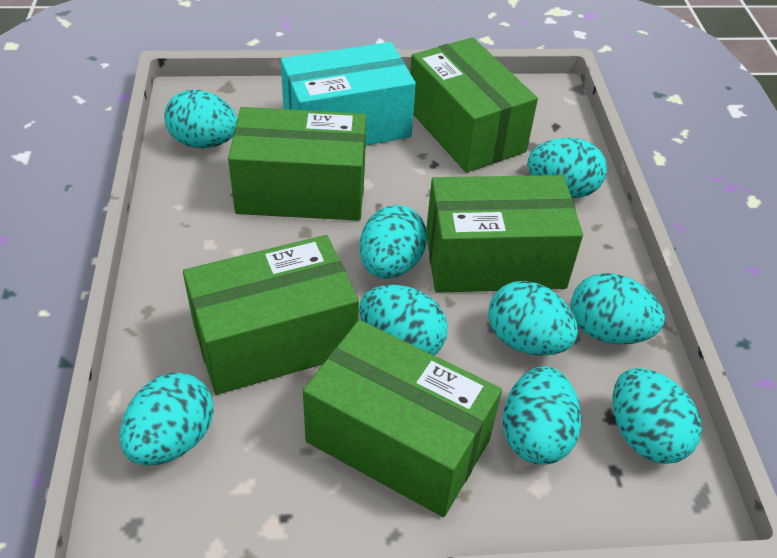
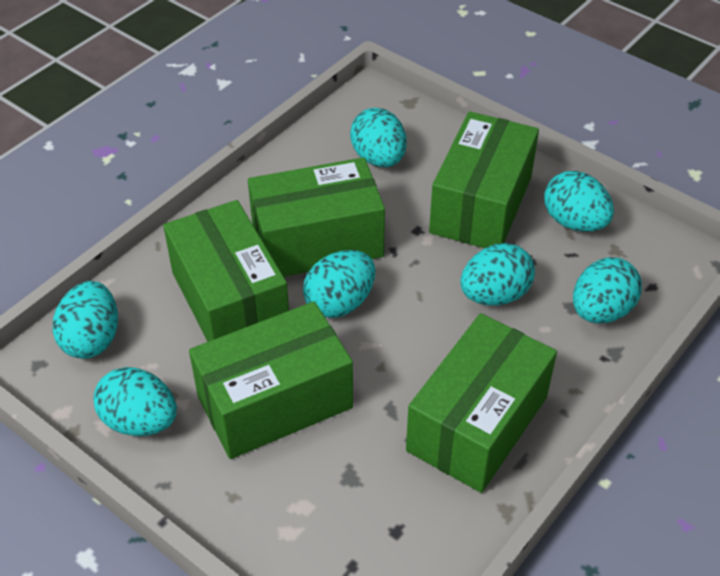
turquoise box: [281,42,416,146] = 1 -> none = 0
turquoise egg: [120,372,214,465] [164,89,238,148] [359,205,428,279] [359,285,448,355] [488,281,578,356] [503,366,582,465] [528,138,607,198] [571,273,665,344] [613,368,702,464] = 9 -> [53,281,118,359] [93,367,177,436] [303,250,375,318] [350,108,407,167] [460,243,535,305] [544,171,614,232] [573,257,642,323] = 7

